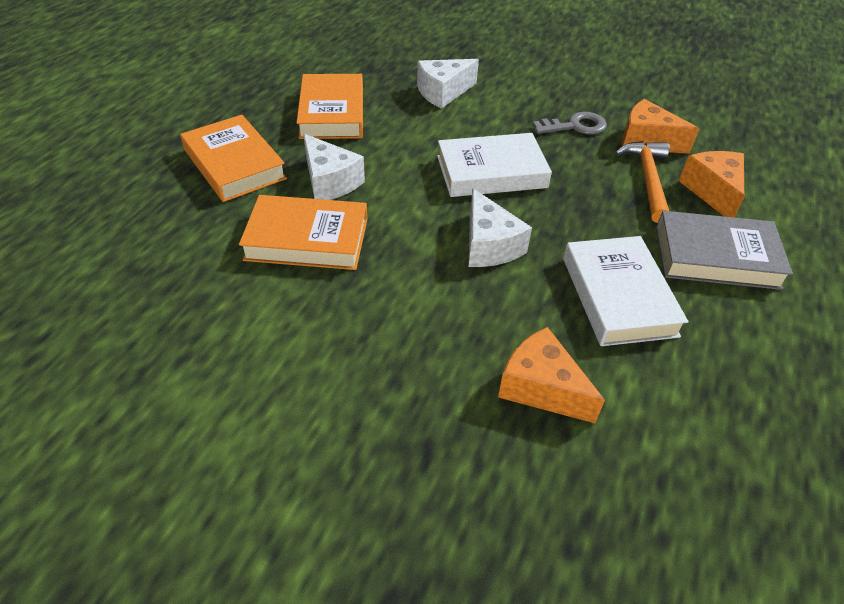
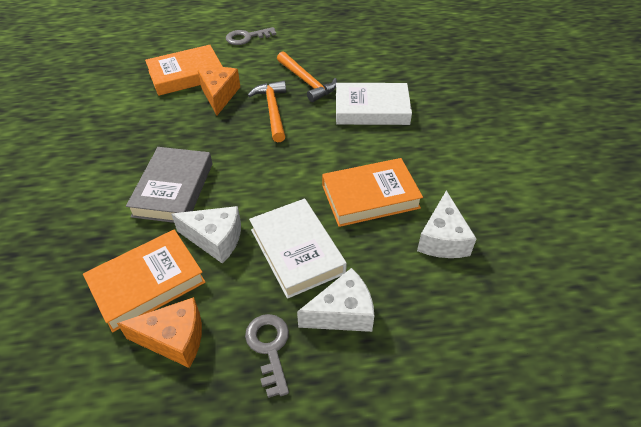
grey key: [533,112,607,135] = 1 -> [226,27,276,45] [245,314,289,398] = 2
orange cheese: [498,327,605,423] [622,99,699,154] [679,151,744,217] = 3 -> [117,297,202,368] [198,67,240,116] = 2
orange hammer: [615,141,670,223] = 1 -> [248,81,286,142] [277,51,337,102] = 2

